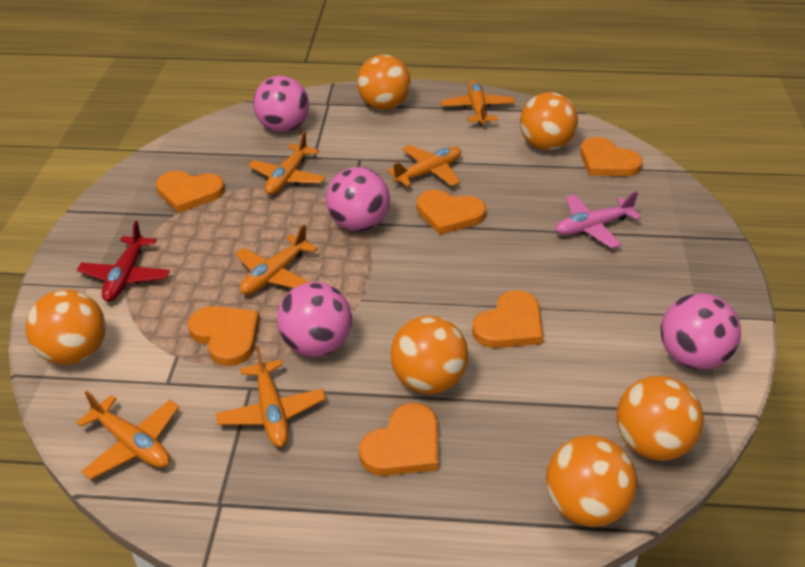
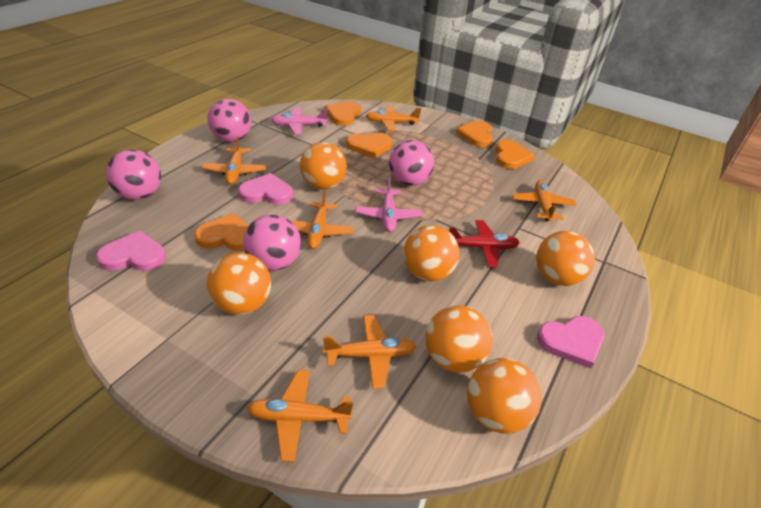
orange heart: [156,171,225,213] [188,306,260,366] [359,403,438,476] [417,190,486,235] [472,290,543,348] [580,137,643,176] = 6 -> [194,213,249,251] [325,101,361,126] [347,133,392,158] [456,121,493,147] [496,140,535,169] = 5
pink heart: none = 0 -> [96,230,166,271] [238,173,293,205] [537,316,605,368] = 3
pink plane: [555,191,642,248] = 1 -> [271,108,328,135] [356,177,423,232] = 2

